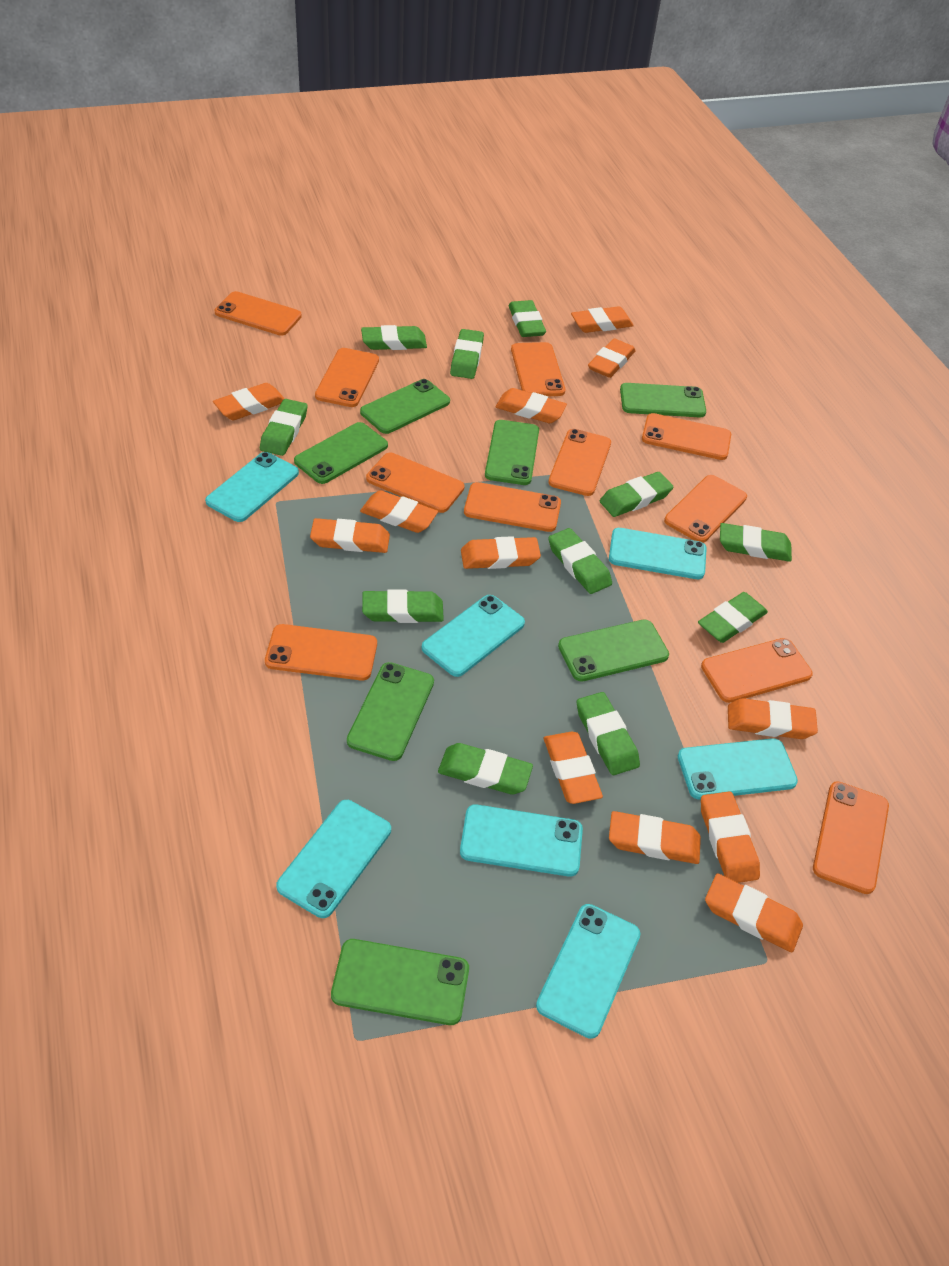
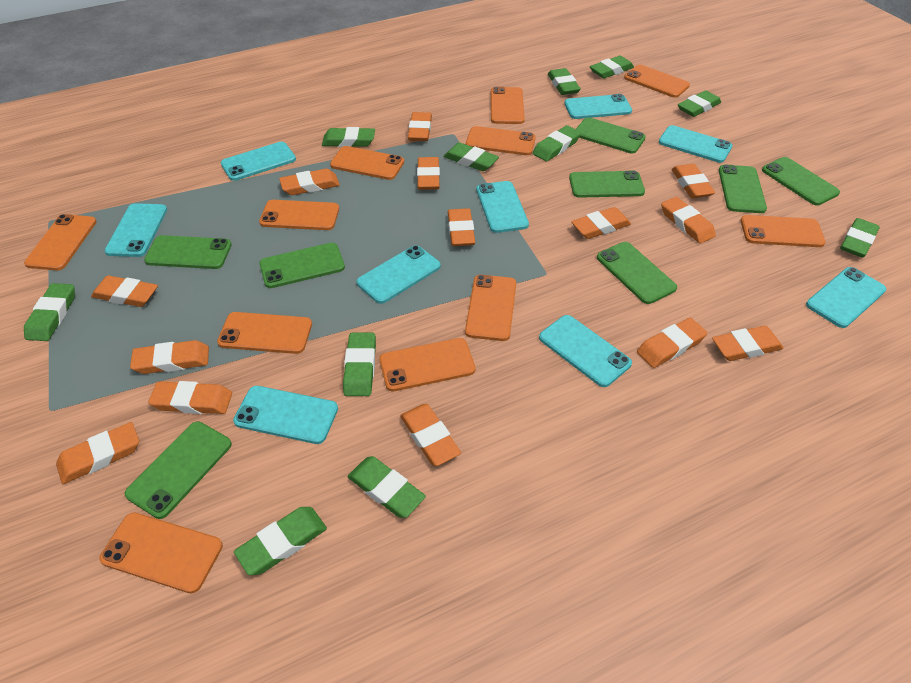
green phone: [294,422,388,484] [331,939,469,1025] [347,662,434,761] [360,379,450,434] [485,420,539,485] [558,619,669,682] [620,383,706,417] = 7 -> [124,421,232,519] [144,235,232,269] [259,243,345,288] [569,171,645,198] [576,117,646,154] [597,242,677,304] [719,164,767,213] [762,157,840,206] = 8
orange eraser: [213,383,285,420] [310,518,390,553] [360,490,438,533] [461,536,541,569] [496,388,567,423] [544,732,603,804] [571,306,634,333] [588,338,636,378] [609,811,701,864] [701,791,760,883] [705,873,803,952] [728,698,818,739] = 12 -> [56,422,139,484] [91,275,158,307] [130,340,209,374] [148,381,232,414] [279,169,340,195] [400,404,461,466] [408,112,432,141] [417,157,440,190] [448,208,475,246] [571,207,631,239] [637,318,707,368] [661,197,716,244] [671,164,715,198] [712,326,783,361] = 14
turquoise phone: [205,452,299,522] [276,800,391,918] [422,595,525,677] [460,804,583,877] [536,904,641,1039] [609,528,707,579] [678,738,798,800] = 7 -> [105,203,167,257] [221,142,296,181] [233,386,338,444] [356,245,441,304] [476,181,529,233] [539,315,632,387] [564,94,632,119] [659,125,732,163] [806,267,886,328] = 9

